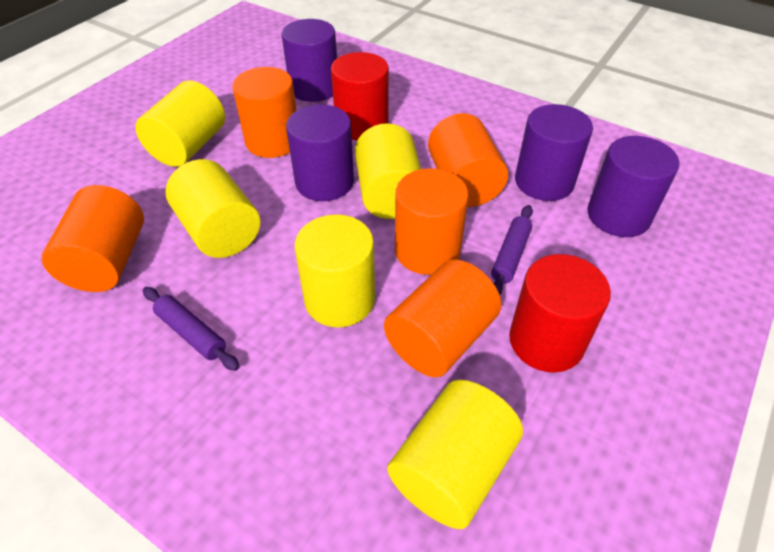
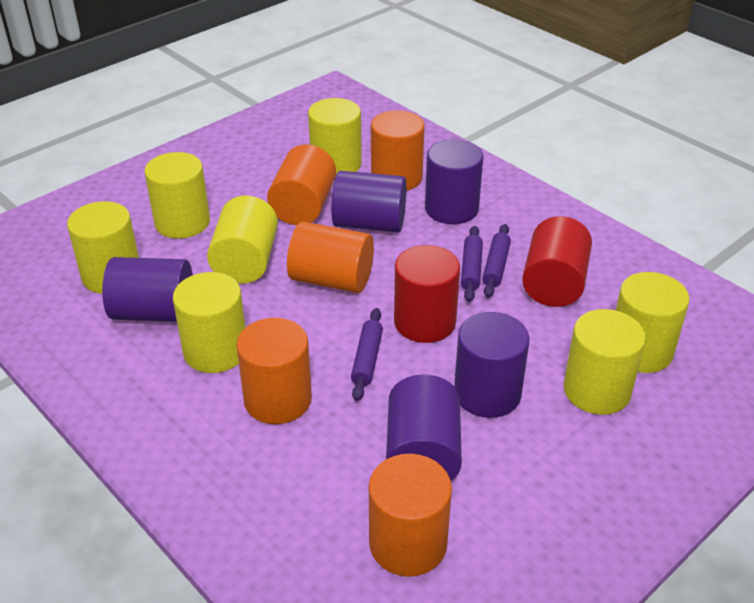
purple cylinder: [281,19,337,102] [286,104,354,201] [515,104,593,201] [587,136,679,237] = 4 -> [102,257,193,322] [331,171,407,232] [386,374,462,480] [425,139,483,224] [454,312,529,418] = 5
purple rolling pin: [143,287,240,371] [491,205,533,295] = 2 -> [351,308,383,401] [461,226,483,302] [482,224,511,298] = 3
yellow cylinder: [135,81,225,167] [165,159,260,258] [295,214,375,328] [355,123,421,219] [387,380,523,529] = 5 -> [67,201,139,294] [144,152,210,239] [173,272,245,373] [207,196,278,284] [308,98,362,175] [564,309,646,415] [616,272,689,373] = 7

